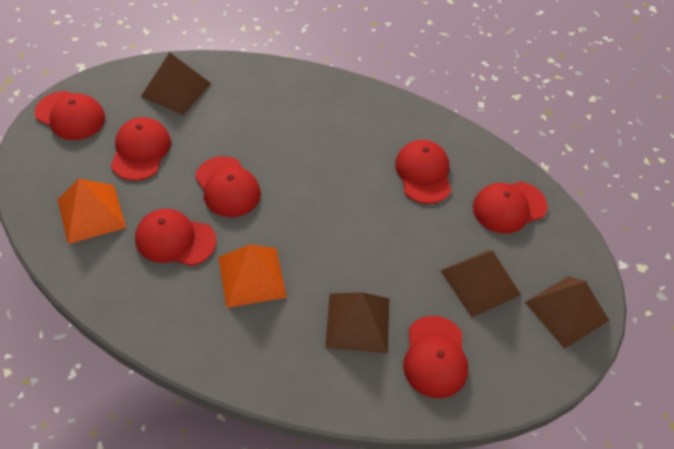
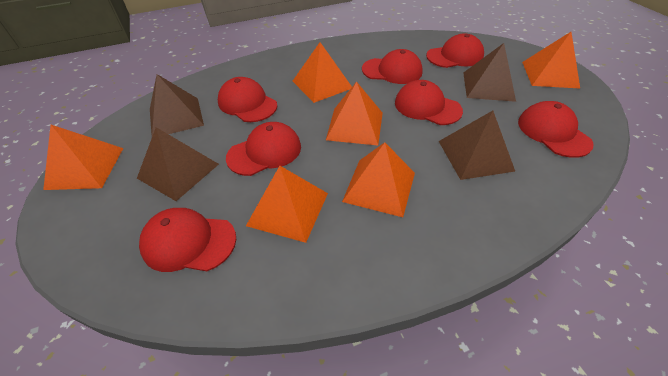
orange pyramid: [58,179,126,244] [218,245,287,308] = 2 -> [43,125,123,190] [246,166,328,243] [293,42,352,103] [326,82,383,145] [342,142,415,217] [522,32,580,88] = 6

